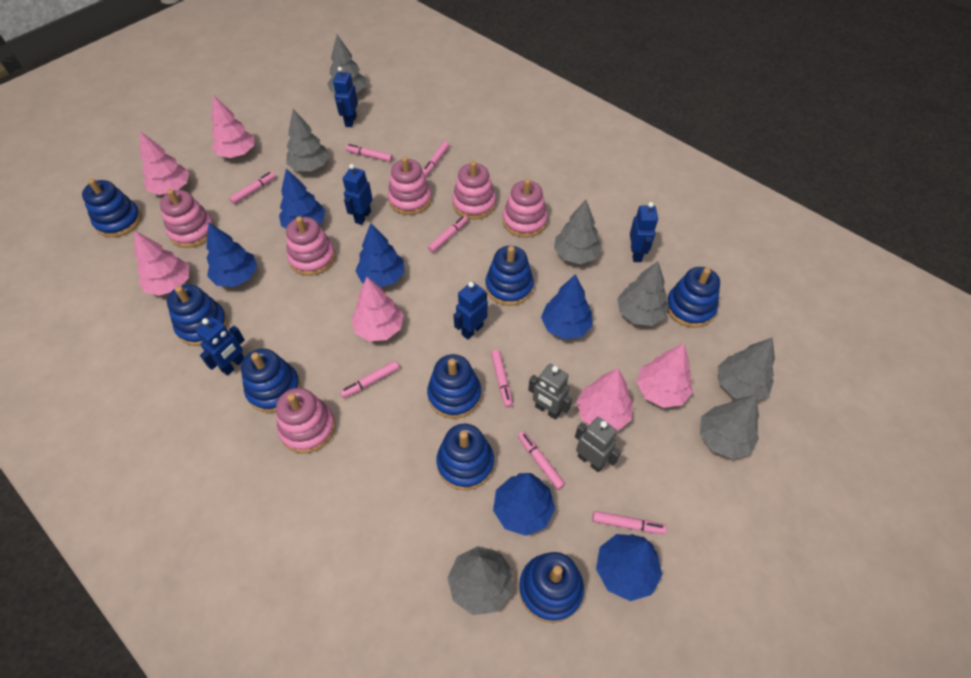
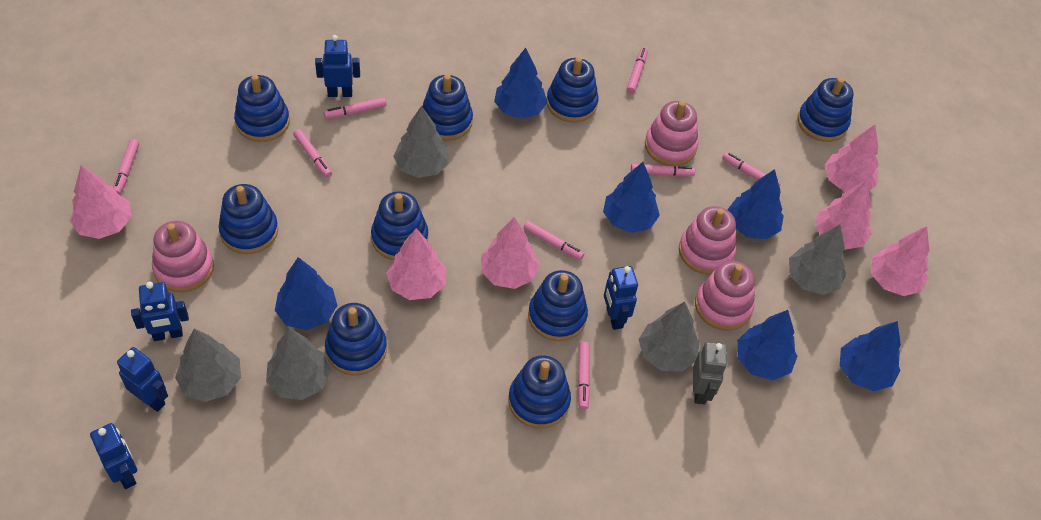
blue stacking toy: [82,179,141,237] [167,284,228,346] [241,349,301,413] [427,354,481,419] [436,424,494,490] [485,246,534,306] [519,552,584,623] [666,267,720,328] = 8 -> [219,184,278,254] [234,75,290,142] [325,303,387,376] [371,191,428,260] [422,74,473,141] [508,355,571,429] [528,270,588,341] [547,57,598,123] [797,78,854,142] = 9
grey robot: [528,364,572,420] [575,417,621,472] = 2 -> [693,342,727,405] = 1
grey tree: [286,109,329,171] [327,35,366,93] [448,546,513,615] [554,200,602,264] [617,261,669,326] [700,395,759,459] [718,337,775,401] = 7 -> [175,329,241,402] [266,328,331,400] [393,106,449,178] [638,302,699,371] [789,225,846,295] = 5
pink stacking toy: [160,189,215,248] [276,388,336,453] [286,216,336,276] [388,157,432,215] [452,161,496,219] [503,179,548,238] = 6 -> [152,221,214,292] [645,101,699,166] [679,206,736,275] [695,261,755,331] = 4

